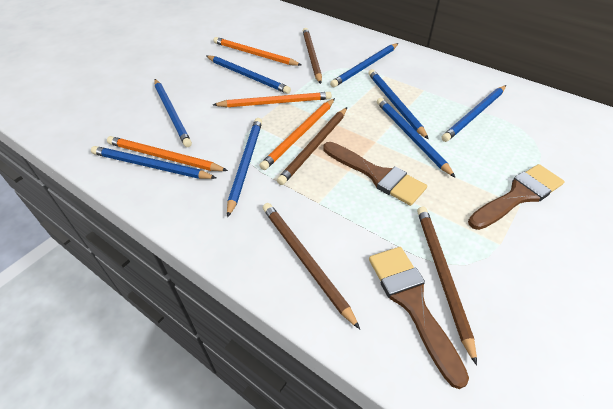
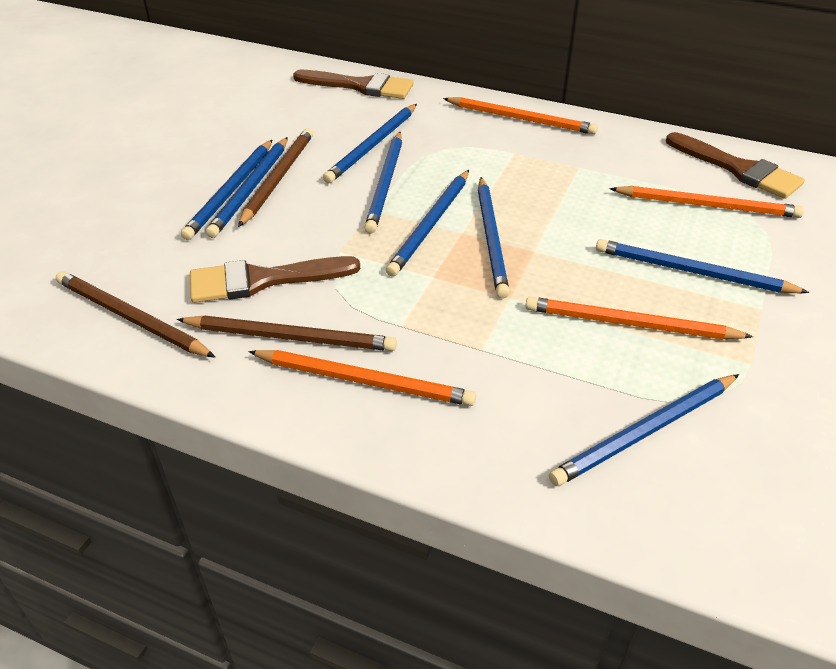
brown pencil: [263,203,360,329] [277,107,347,185] [303,28,322,84] [417,206,477,366] = 4 -> [56,271,215,358] [177,316,397,351] [238,128,313,227] = 3

